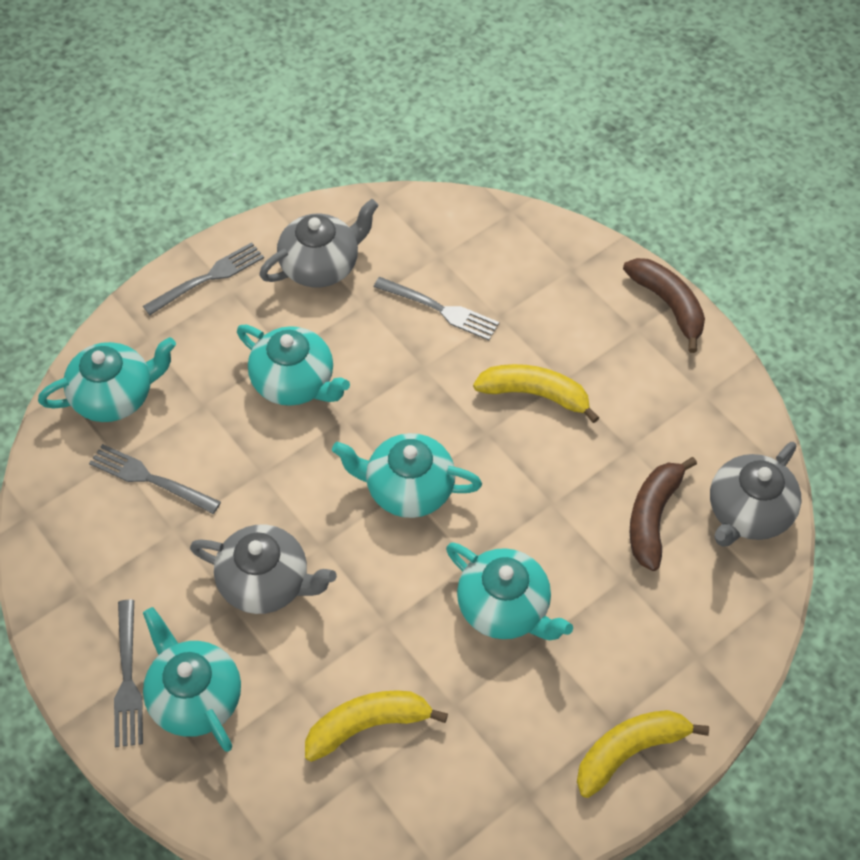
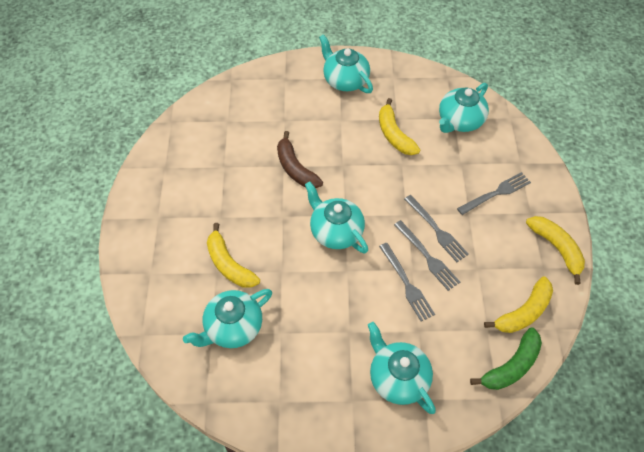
brown banana: [623,258,705,353] [630,457,697,571] = 2 -> [277,131,323,188] = 1
green banana: none = 0 -> [470,328,542,390] = 1
grey teapot: [190,524,337,614] [259,199,379,287] [710,442,801,546] = 3 -> none = 0
yellow banana: [305,690,448,762] [473,364,599,423] [577,710,709,798] = 3 -> [207,223,260,288] [379,98,420,155] [484,276,553,333] [526,216,585,285] = 4

